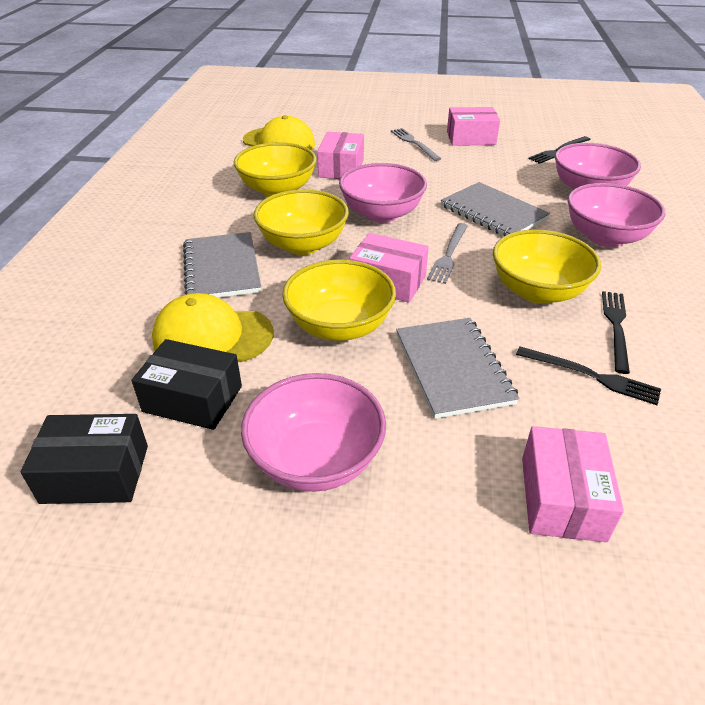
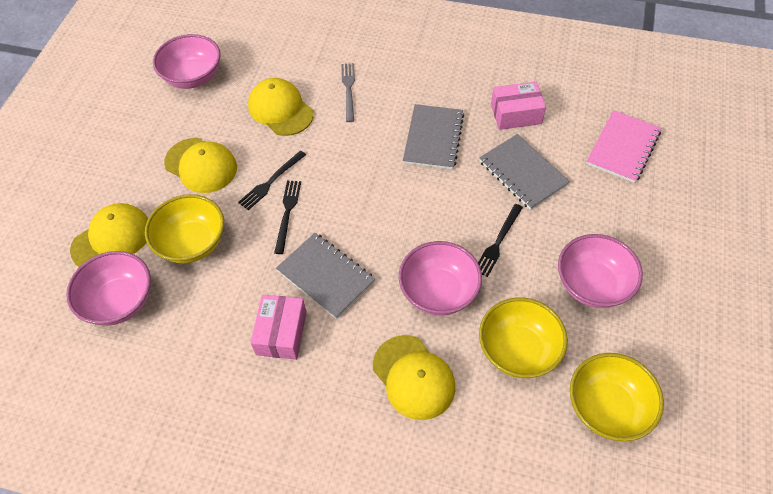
black box: [21,414,148,504] [131,339,242,430] = 2 -> none = 0
grey fork: [391,128,441,161] [427,223,468,284] = 2 -> [341,63,355,122] = 1
pink box: [317,132,364,179] [349,233,429,303] [447,107,500,146] [522,426,624,542] = 4 -> [250,295,307,360] [491,81,546,130] = 2
pink notebook: none = 0 -> [586,110,661,183] = 1
yellow bowl: [234,142,317,197] [254,189,349,255] [282,260,396,341] [493,229,601,304] = 4 -> [145,194,224,263] [479,297,568,378] [570,353,664,441] = 3
yellow cap: [152,293,273,362] [243,115,315,150] = 2 -> [70,203,148,267] [164,138,237,193] [248,78,314,136] [373,335,455,420] = 4

